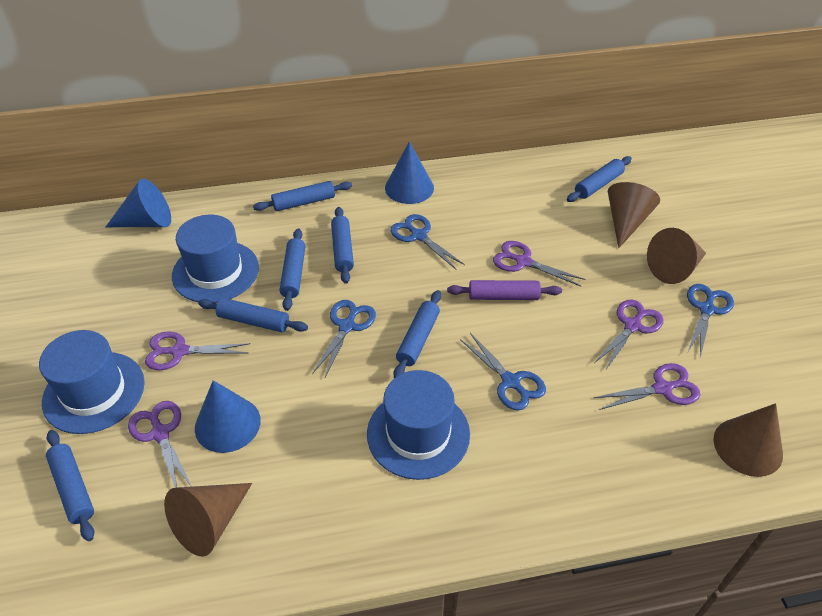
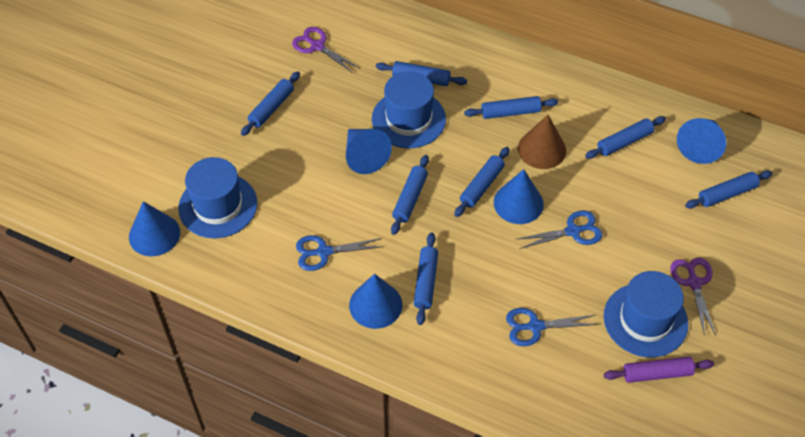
blue cone: [106,179,171,227] [195,380,261,453] [385,141,434,204] = 3 -> [129,201,180,256] [346,129,392,174] [349,274,402,329] [494,169,544,224] [677,118,726,164] = 5
blue rolling pin: [46,430,94,541] [198,298,308,332] [253,181,352,211] [280,228,305,311] [331,207,354,284] [393,290,441,378] [567,156,632,202] = 7 -> [241,71,300,136] [376,61,467,86] [391,155,429,235] [414,233,438,325] [454,147,509,217] [464,96,558,119] [585,116,666,159] [685,170,772,208] = 8
blue scissors: [312,300,376,379] [390,214,465,269] [460,333,546,411] [687,284,734,358] = 4 -> [296,235,383,271] [506,308,599,346] [518,210,602,249] = 3
brown cone: [164,483,252,557] [608,182,660,248] [647,228,706,284] [713,403,783,477] = 4 -> [518,115,566,169] = 1
purple scissors: [128,401,192,488] [145,331,250,370] [493,241,585,286] [594,299,663,371] [594,363,700,410] = 5 -> [292,27,359,73] [670,258,716,336] = 2

